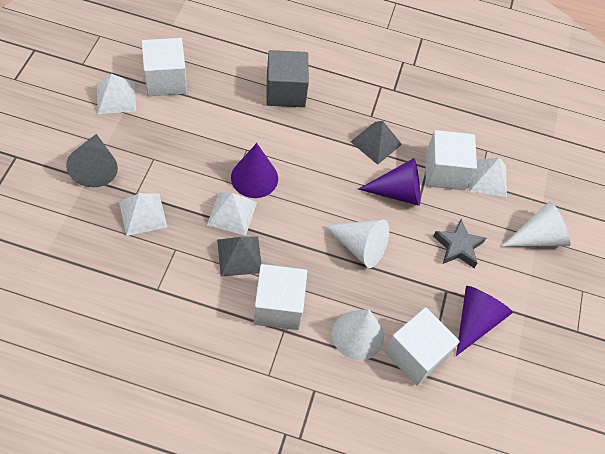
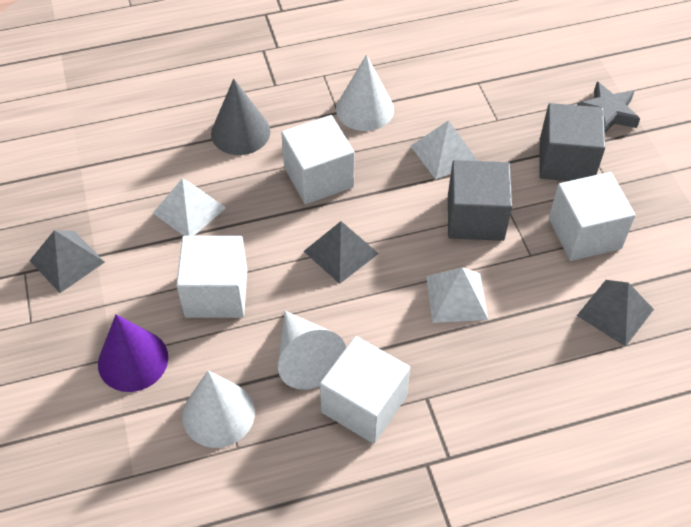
grey cube: [266,50,309,107] = 1 -> [448,160,512,241] [540,103,605,181] = 2
grey pyramid: [217,237,261,277] [351,121,402,165] = 2 -> [29,230,105,293] [304,221,379,284] [577,280,654,347] = 3
purple cone: [231,143,278,198] [358,158,420,206] [456,286,513,356] = 3 -> [98,314,168,392] = 1
white pyramid: [97,74,136,114] [119,193,167,236] [207,192,257,236] [469,157,507,197] = 4 -> [153,178,226,236] [411,120,478,179] [426,267,488,323] = 3

